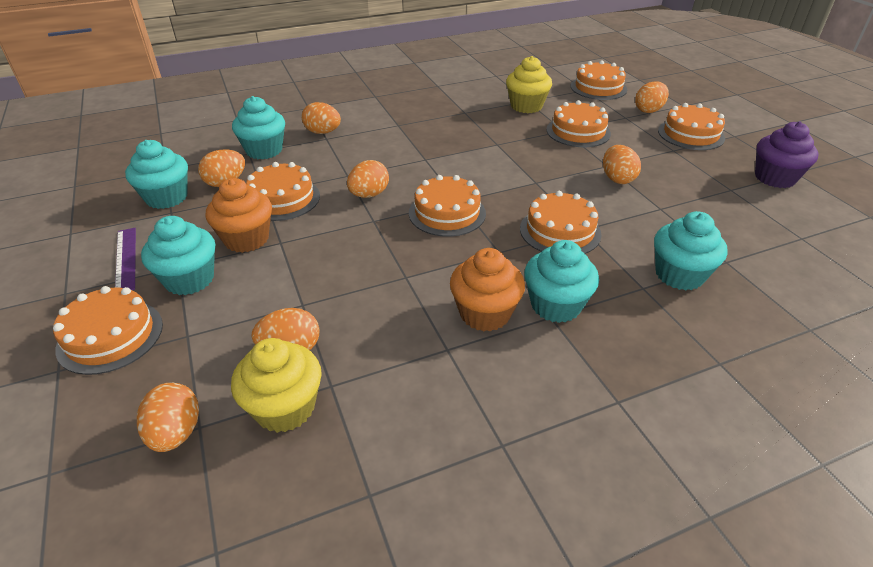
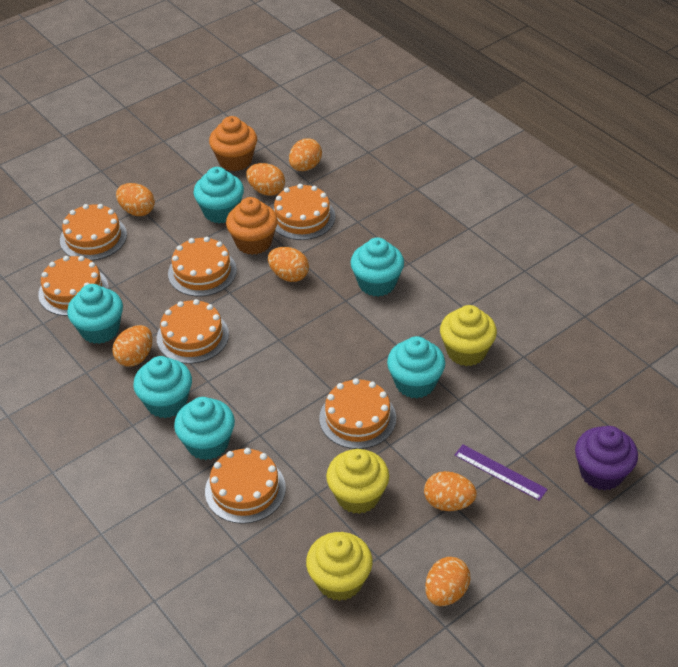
turquoise cupcake: [125,140,188,209] [141,216,215,295] [232,96,285,159] [524,240,599,323] [654,211,728,290] = 5 -> [67,284,123,344] [133,356,192,418] [174,397,235,460] [193,167,244,223] [350,237,404,297] [387,336,445,398] = 6
yellow cupcake: [231,338,322,433] [506,56,552,113] = 2 -> [306,532,373,601] [326,449,389,514] [440,305,497,366] = 3

